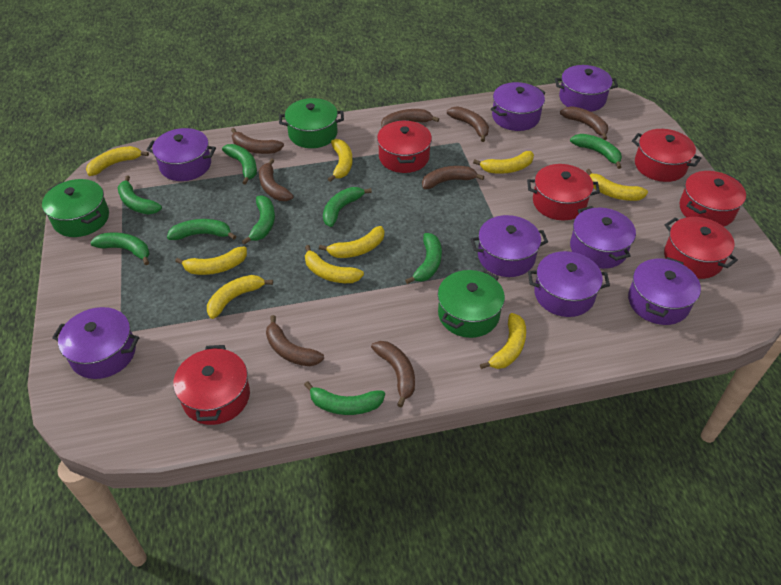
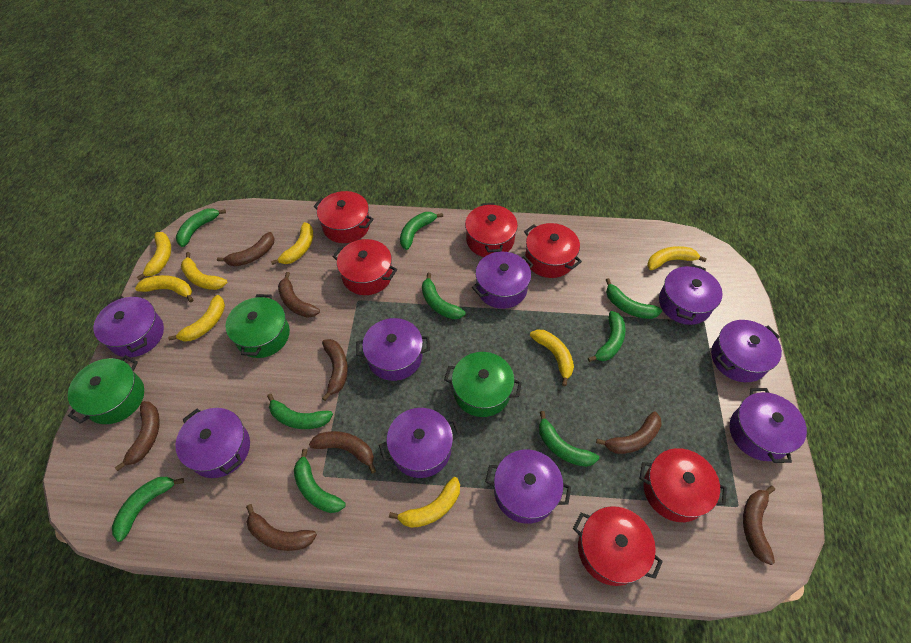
purple pot: [52,307,139,379] [147,128,216,181] [470,215,548,277] [491,82,545,131] [528,251,610,317] [555,65,618,112] [570,206,636,269] [628,257,701,325] = 8 -> [93,296,164,357] [175,408,250,478] [356,318,430,381] [379,408,461,478] [472,252,534,309] [485,449,571,524] [659,264,723,325] [711,320,782,382] [730,388,807,463] = 9
yellow banana: [86,146,149,176] [175,247,247,275] [207,275,273,319] [305,245,364,283] [319,226,385,258] [328,139,352,182] [473,151,534,174] [480,313,526,369] [586,169,648,201] = 9 -> [135,275,193,302] [137,232,171,281] [168,295,225,342] [181,252,228,290] [271,222,313,265] [389,477,460,528] [530,330,574,386] [647,246,707,270] = 8

